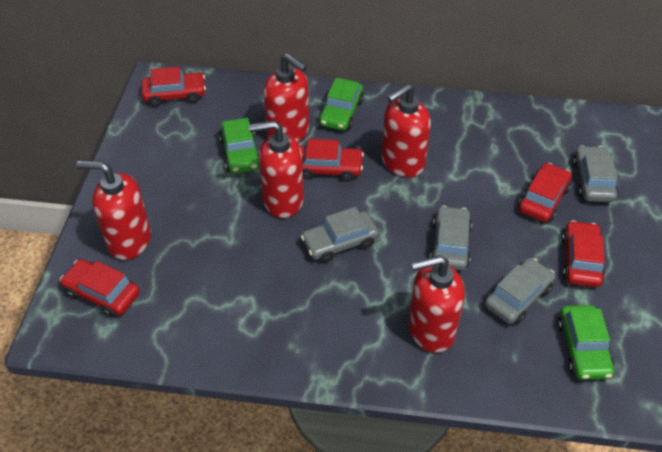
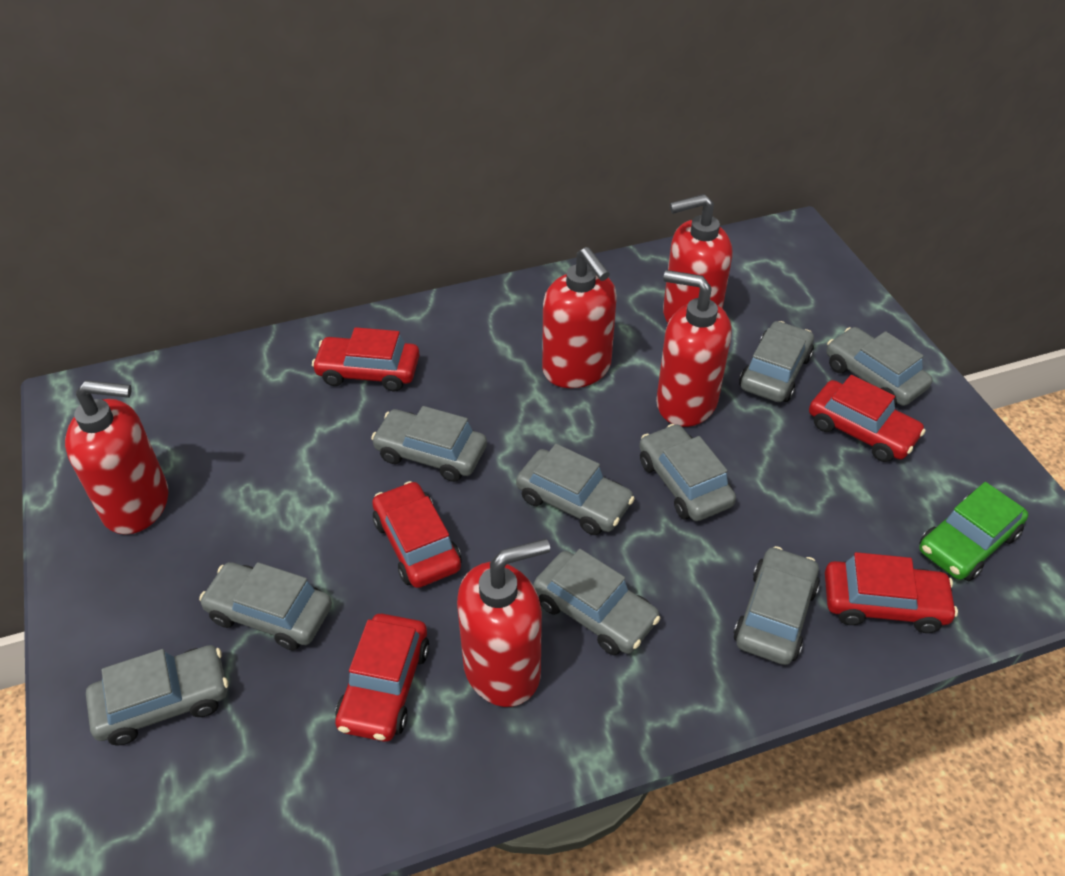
green car: [219,118,260,174] [319,78,364,131] [557,305,614,380] = 3 -> [919,482,1028,581] = 1
grey car: [301,207,379,263] [430,206,472,270] [485,258,555,324] [573,145,618,202] = 4 -> [86,645,228,746] [199,562,332,650] [371,406,487,482] [516,444,635,535] [534,549,660,655] [639,424,736,521] [733,546,820,665] [739,321,814,402] [826,327,933,406] = 9

